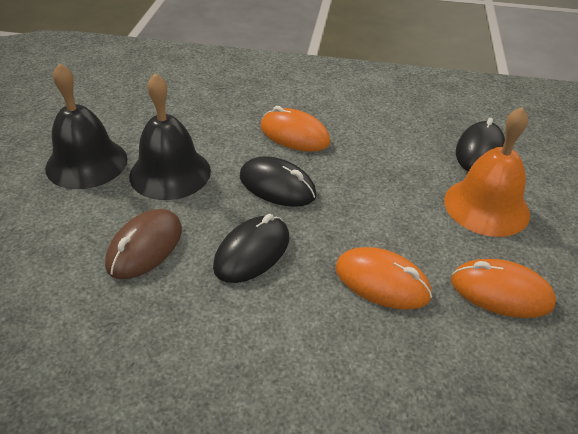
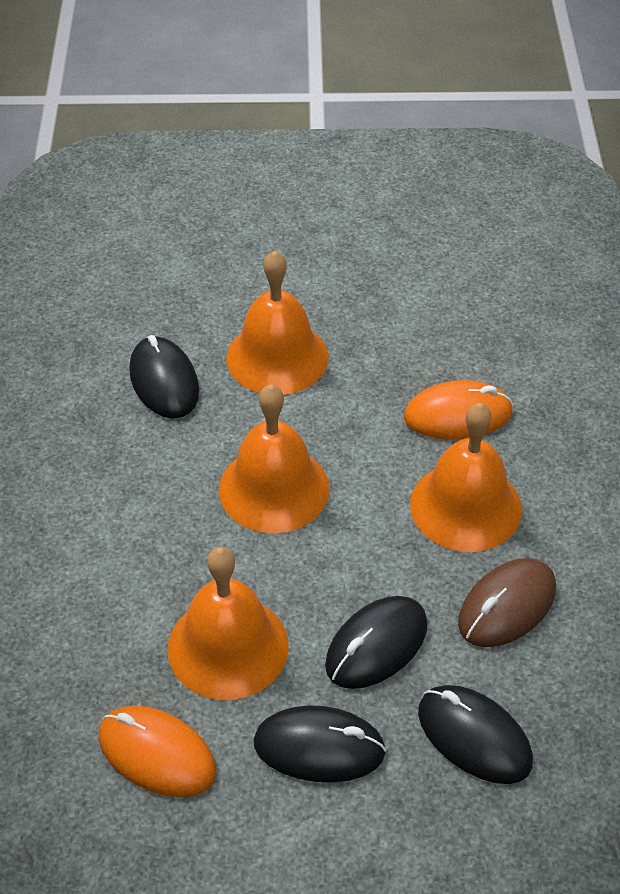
black bell: [45,63,128,189] [129,73,211,200] = 2 -> none = 0
black mouse: [213,214,289,283] [240,156,317,207] [456,118,505,172] = 3 -> [129,335,199,419] [254,705,386,783] [325,596,428,689] [418,685,533,784] = 4
orange bell: [444,107,530,237] = 1 -> [168,547,289,700] [219,385,329,533] [226,251,328,395] [410,403,522,552] = 4
orange mouse: [261,106,330,152] [335,247,432,310] [451,259,556,318] = 3 -> [99,706,216,798] [404,380,513,440] = 2

